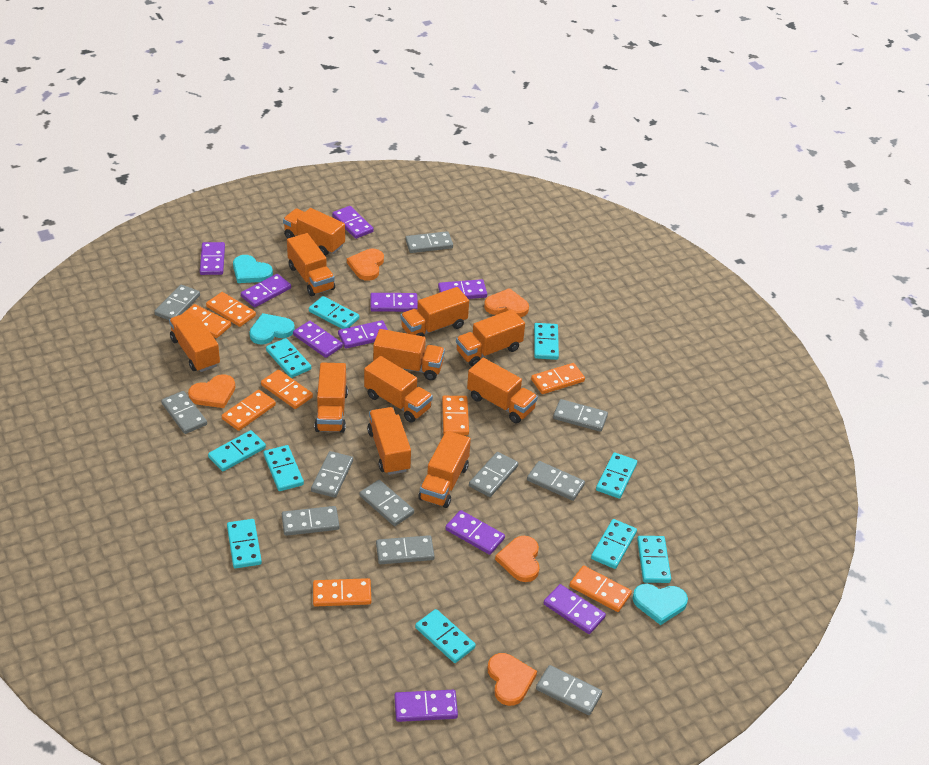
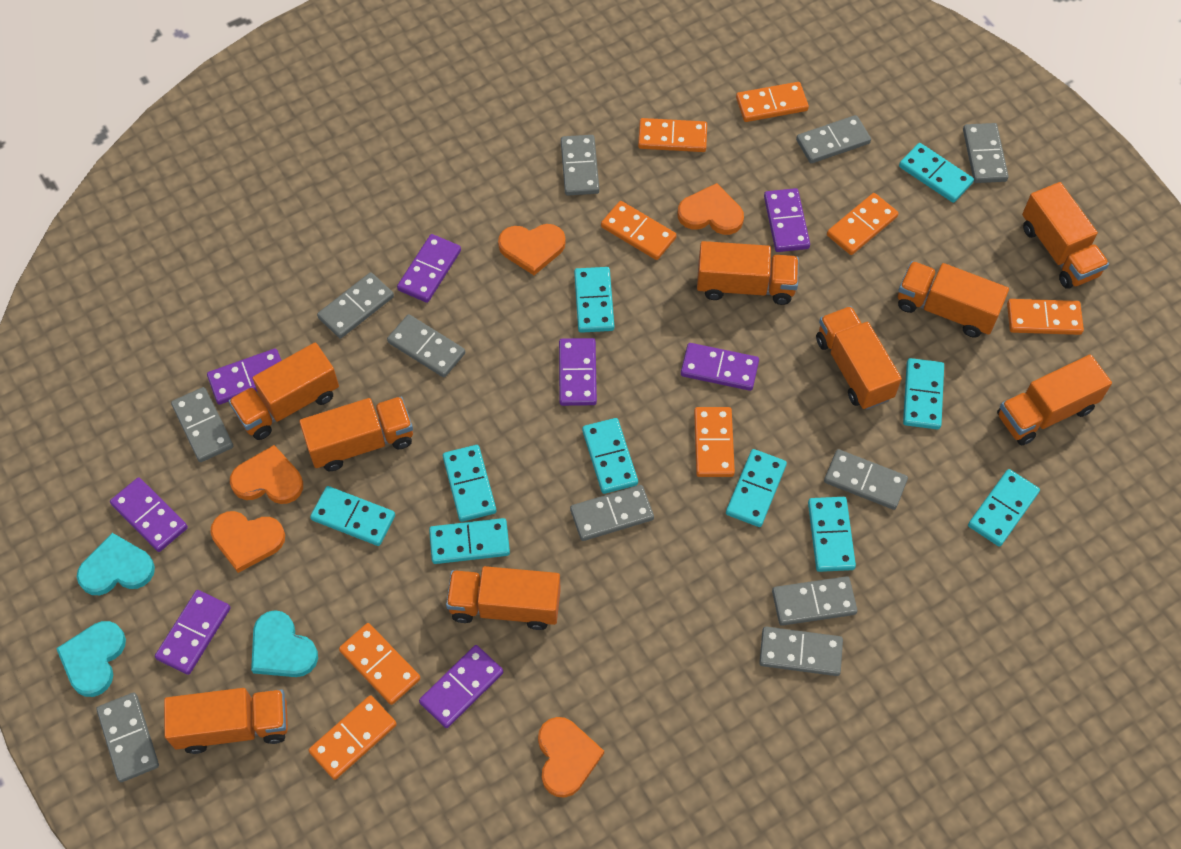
orange truck: [169,312,220,372] [283,208,345,256] [287,233,335,296] [314,363,348,433] [364,356,433,423] [367,407,411,475] [373,329,445,380] [400,287,469,337] [419,431,471,508] [456,309,525,367] [467,358,538,423] = 11 -> [164,688,288,754] [229,343,339,440] [299,397,413,471] [446,566,561,630] [697,241,799,305] [816,306,902,410] [898,261,1009,338] [997,354,1112,445] [1022,182,1109,289] = 9
purple domino: [200,242,225,275] [241,274,291,307] [293,321,343,358] [332,206,374,239] [338,320,388,349] [370,293,418,312] [394,690,458,722] [438,279,487,299] [445,510,505,555] [544,584,606,634] = 10 -> [110,477,188,552] [155,590,230,675] [207,349,282,405] [397,234,461,303] [419,645,503,728] [559,338,597,406] [681,343,759,391] [764,188,810,252] = 8

